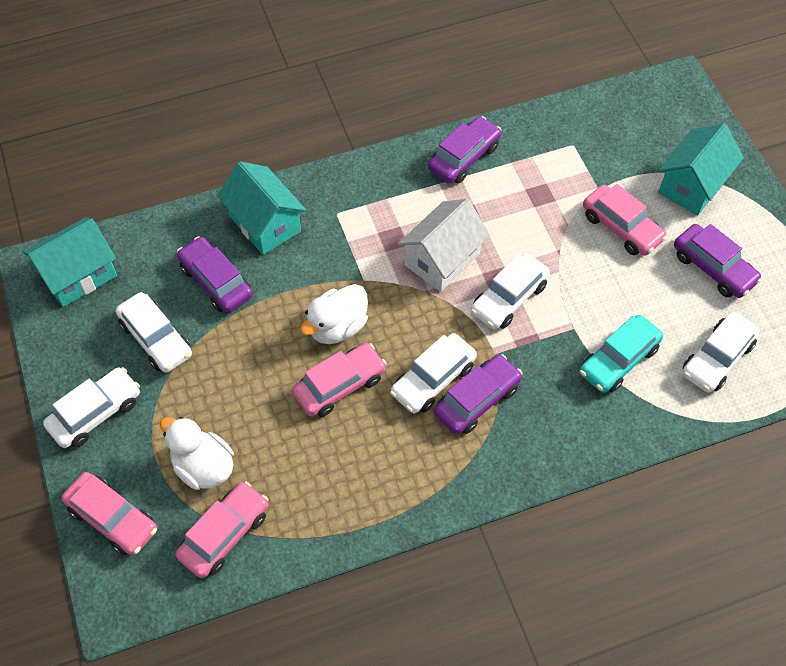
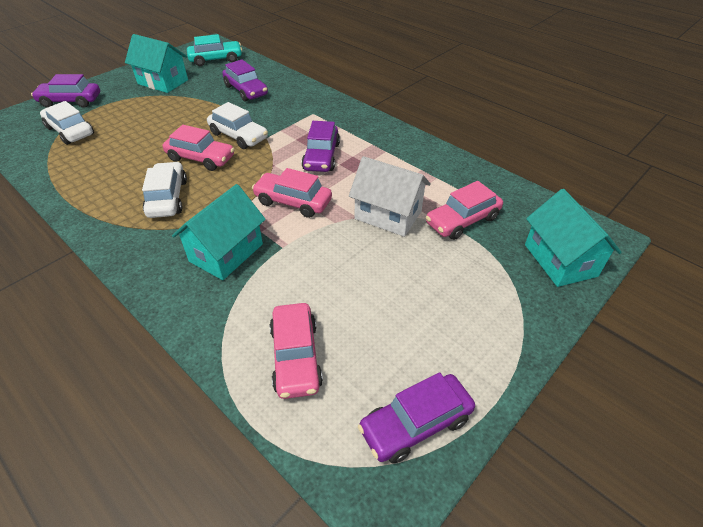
white car: [43,367,140,448] [116,292,192,373] [390,333,477,413] [471,253,550,329] [682,312,760,393] = 5 -> [40,101,94,145] [142,162,187,218] [207,102,268,149] = 3
white duck: [160,417,234,490] [300,284,368,344] = 2 -> none = 0

